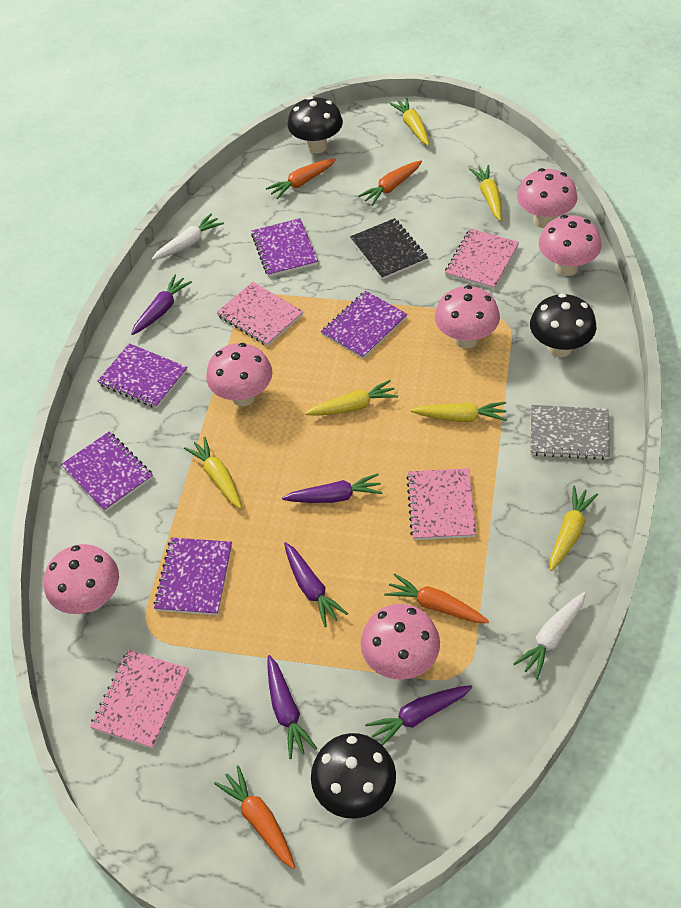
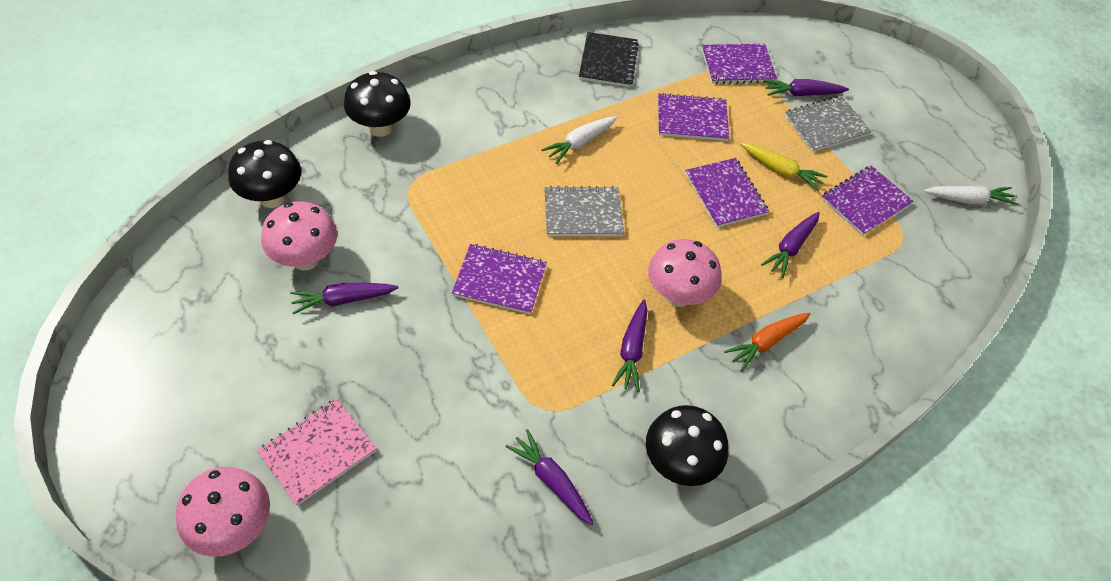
grey notebook: [530,405,610,460] = 1 -> [544,186,624,236] [784,96,872,152] = 2
orange carrot: [214,765,295,869] [266,159,336,199] [358,161,422,206] [384,573,489,623] = 4 -> [724,312,811,371] = 1
pink mushroom: [44,544,119,614] [206,343,272,406] [360,604,440,680] [435,285,500,348] [517,168,577,228] [538,215,602,276] = 6 -> [176,467,270,557] [261,201,337,271] [648,239,721,307] = 3
pink notebook: [90,650,189,749] [216,282,303,346] [406,468,476,540] [445,229,519,289] = 4 -> [257,398,377,506] = 1
yellow carrot: [184,437,242,509] [305,380,398,416] [389,98,429,146] [411,402,507,422] [469,165,502,221] [550,486,598,571] = 6 -> [740,143,827,191] = 1

